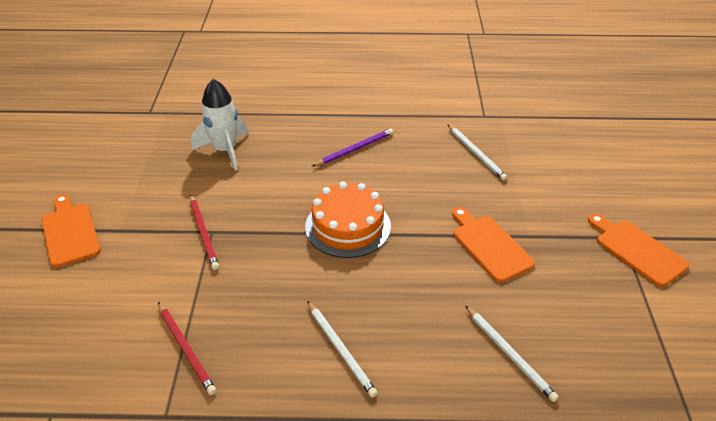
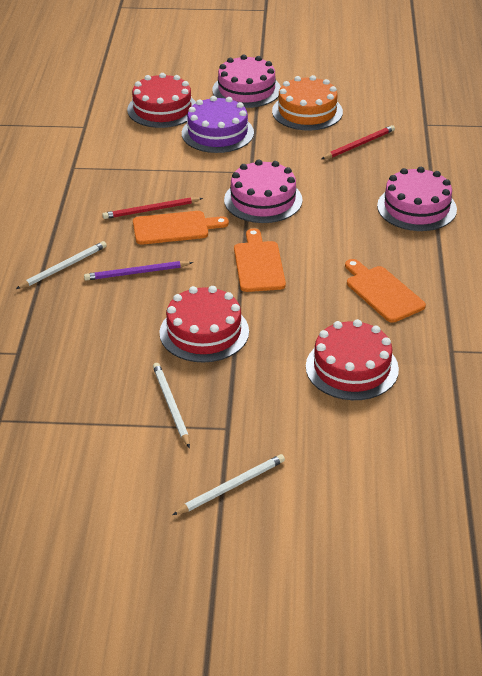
pink cake: none = 0 -> [212,55,281,108] [224,159,302,223] [377,167,457,231] = 3
purple cake: none = 0 -> [182,96,254,153] = 1
red cake: none = 0 -> [127,73,196,128] [159,286,249,363] [306,319,399,400] = 3
white rocket: [191,79,248,171] = 1 -> none = 0

